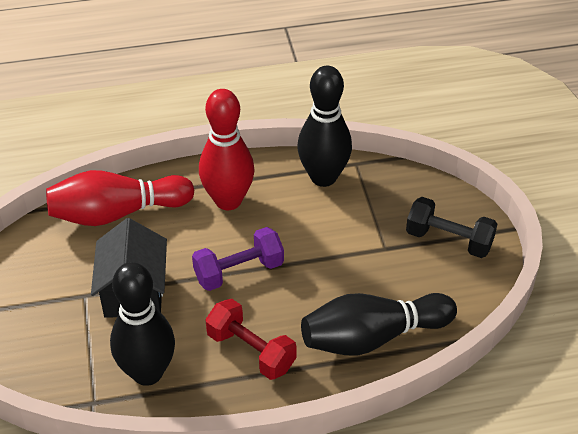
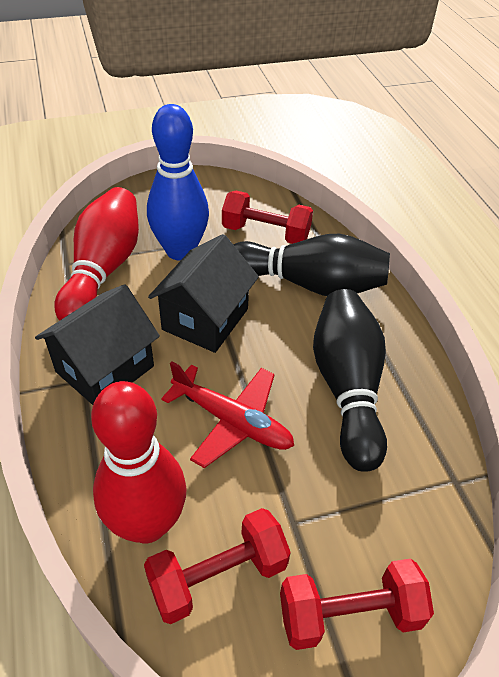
black bowling pin: [110,262,175,386] [297,66,352,187] [301,293,457,355] = 3 -> [233,234,390,296] [313,289,387,472] = 2
black dumbbell: [406,197,497,258] = 1 -> none = 0
black house: [91,218,167,318] = 1 -> [35,284,160,405] [148,234,259,353] = 2
blue bowling pin: none = 0 -> [147,104,209,260] = 1
purple dumbbell: [192,227,284,291] = 1 -> none = 0
red dumbbell: [205,299,297,380] = 1 -> [144,508,291,624] [222,191,313,244] [280,559,434,650] = 3
red plane: none = 0 -> [161,361,294,468] = 1

